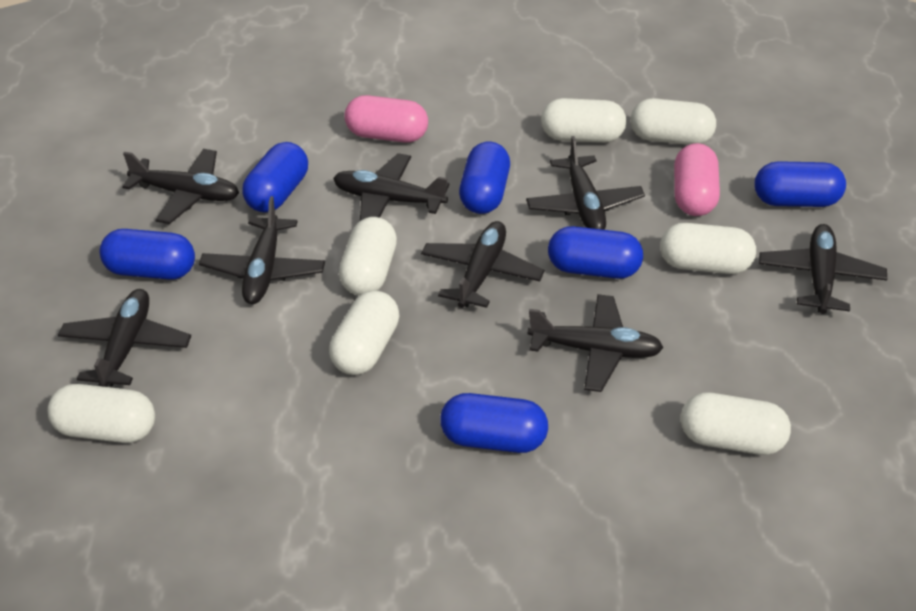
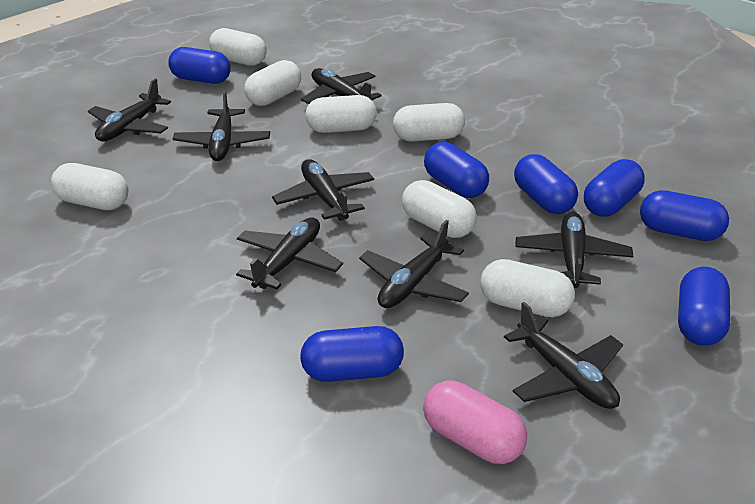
blue capsule: [99,229,195,280] [242,142,308,213] [440,393,548,453] [459,142,510,214] [548,226,643,279] [754,161,846,207] = 6 -> [168,47,231,84] [300,326,404,382] [424,142,489,198] [514,154,578,214] [584,159,645,217] [640,190,729,241] [678,266,730,346] = 7
pink capsule: [344,95,428,143] [674,143,720,216] = 2 -> [423,381,527,464] = 1

